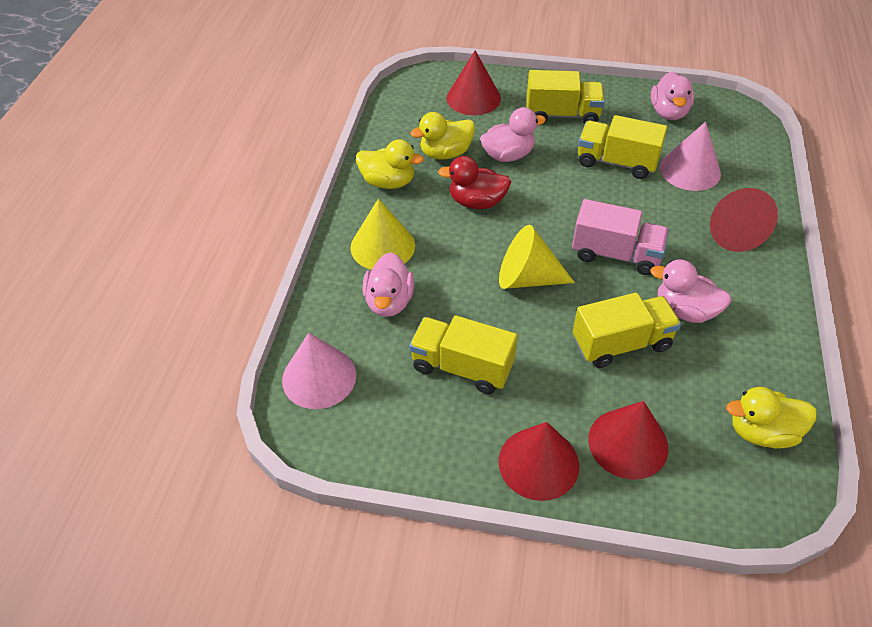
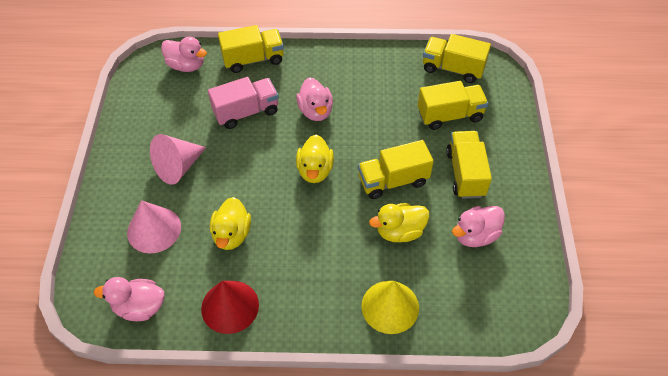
red cone: [447,50,501,115] [499,422,579,501] [588,401,668,480] [710,188,778,252] = 4 -> [201,281,259,334] = 1
red duck: [438,156,511,209] = 1 -> none = 0
yellow cone: [351,199,415,270] [499,225,575,289] = 2 -> [361,281,419,334] = 1
yellow truck: [409,315,517,394] [527,70,605,124] [573,292,681,368] [578,115,667,179] = 4 -> [218,25,284,73] [358,140,434,199] [418,81,488,130] [423,34,491,83] [446,131,492,199] = 5

